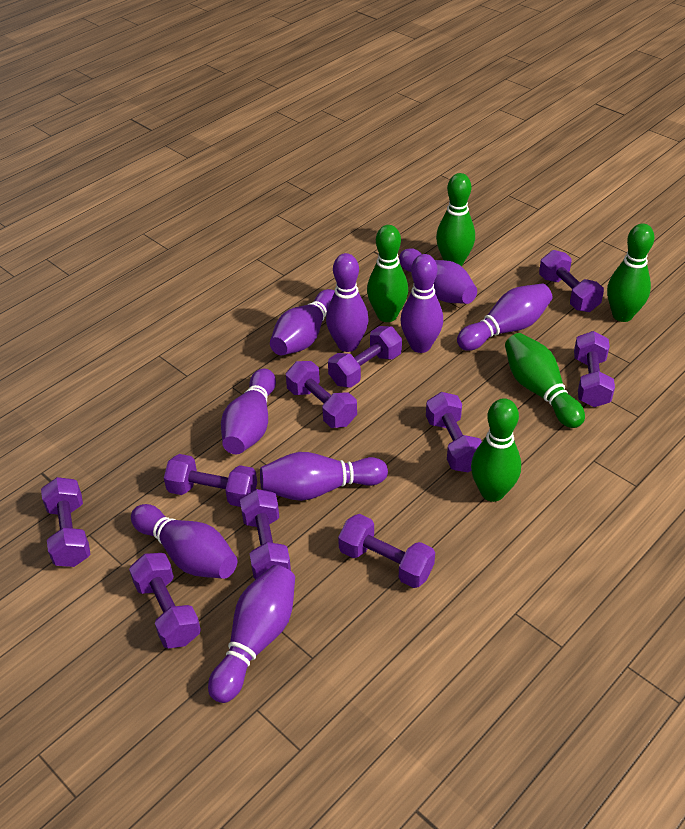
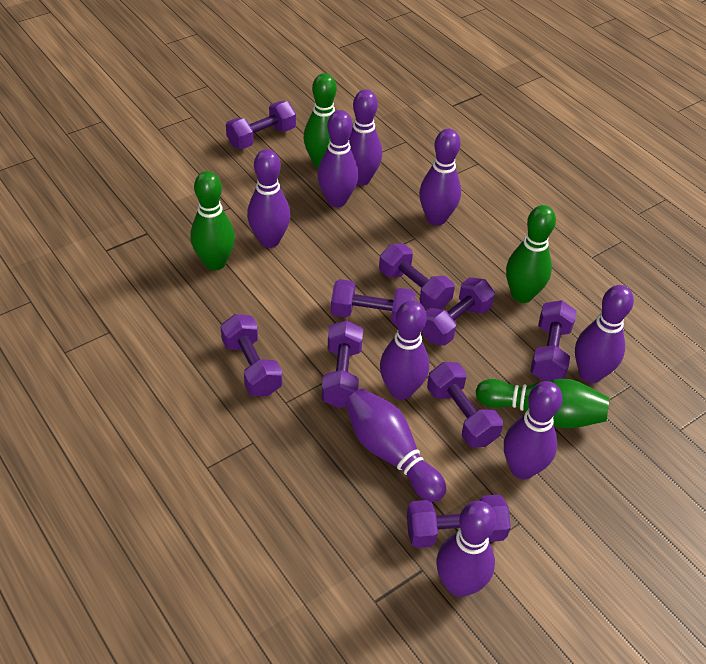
green bowling pin: [367,225,408,322] [436,173,475,266] [471,398,521,502] [505,333,585,428] [607,223,654,322] = 5 -> [190,171,235,271] [303,73,337,168] [476,379,609,428] [506,205,556,303] = 4
purple dumbbell: [41,477,91,567] [129,553,201,649] [164,454,257,507] [240,489,291,579] [286,361,357,428] [328,326,402,388] [338,514,435,588] [426,392,482,473] [539,250,604,312] [574,331,615,407] = 10 -> [220,314,282,396] [226,101,296,149] [322,320,363,408] [331,279,415,325] [379,244,455,310] [407,494,511,548] [421,277,495,346] [427,362,503,448] [530,300,577,381] = 9

